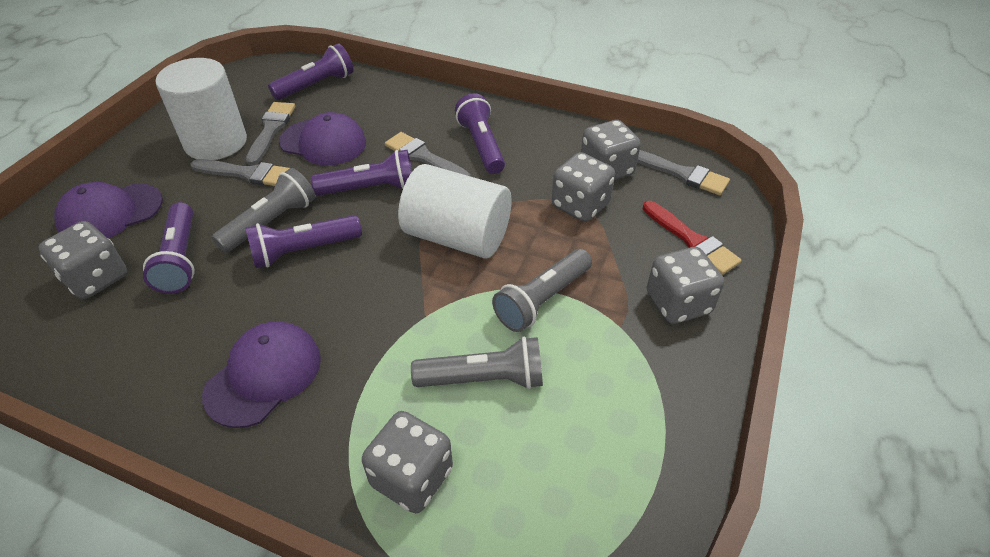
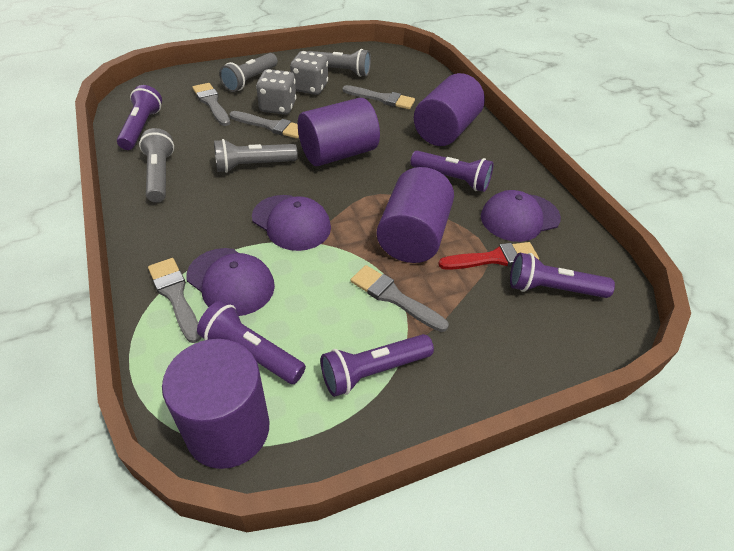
grey brush: [191,159,290,186] [246,102,295,165] [385,132,470,176] [637,150,730,195] = 4 -> [148,258,202,343] [192,83,230,126] [230,111,299,139] [342,85,415,109] [351,265,449,332] = 5
grey dice: [38,221,127,299] [362,411,453,513] [552,152,615,222] [581,120,641,180] [647,247,724,324] = 5 -> [256,69,297,115] [290,51,328,95] = 2
grey flashlight: [212,168,315,253] [411,337,543,389] [492,249,592,332] = 3 -> [139,128,174,203] [214,139,298,173] [219,53,278,92] [308,49,371,77] = 4
purple cylinder: none = 0 -> [162,339,269,469] [298,98,380,166] [376,167,454,263] [414,73,485,146] = 4
white cylinder: [156,58,247,160] [398,164,511,259] = 2 -> none = 0

